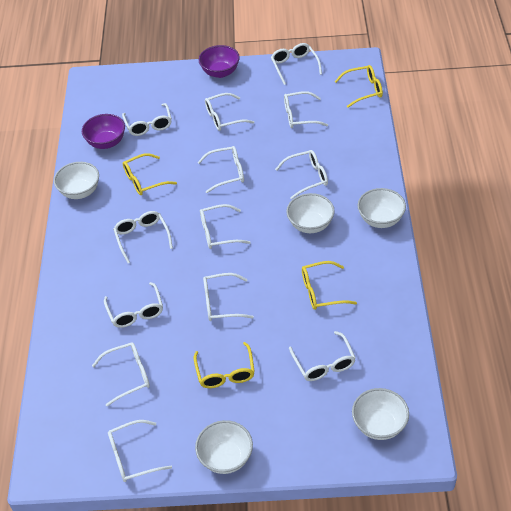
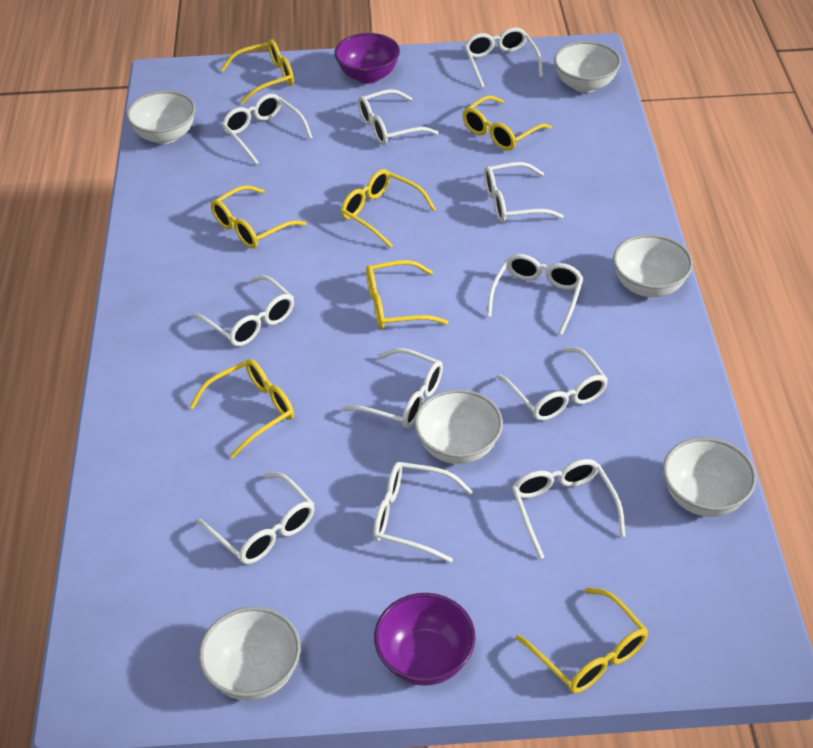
white bowl: [54,162,99,199] [195,420,253,474] [286,193,335,233] [352,388,409,440] [358,188,406,228] = 5 -> [126,91,196,144] [199,606,301,700] [414,389,503,464] [554,41,621,93] [613,234,693,297] [663,437,757,517] = 6
white glasses: [92,342,150,406] [104,282,163,328] [108,420,172,482] [113,211,173,263] [122,103,172,136] [198,146,244,193] [200,204,251,249] [203,273,254,321] [205,93,254,131] [271,43,322,85] [275,150,328,199] [284,91,328,128] [289,331,356,381] = 13 -> [193,275,294,347] [197,472,315,564] [222,94,313,165] [341,348,443,428] [358,89,439,145] [373,462,473,563] [464,27,543,88] [484,162,564,223] [487,254,584,335] [497,347,608,421] [512,459,625,559] = 11
yellow glasses: [123,153,177,195] [194,342,255,388] [302,261,357,310] [335,65,383,108] = 4 -> [189,359,294,458] [211,185,306,249] [220,39,294,104] [341,169,436,248] [366,260,448,329] [463,95,552,151] [516,588,648,693] = 7

